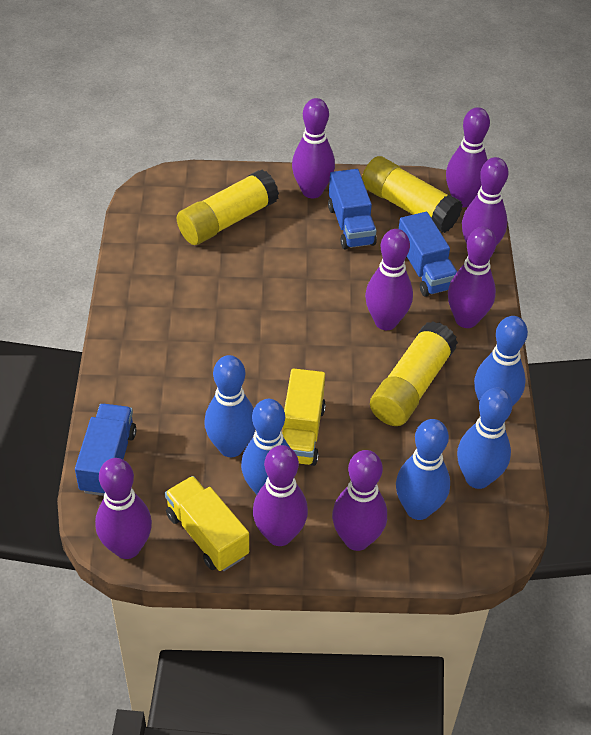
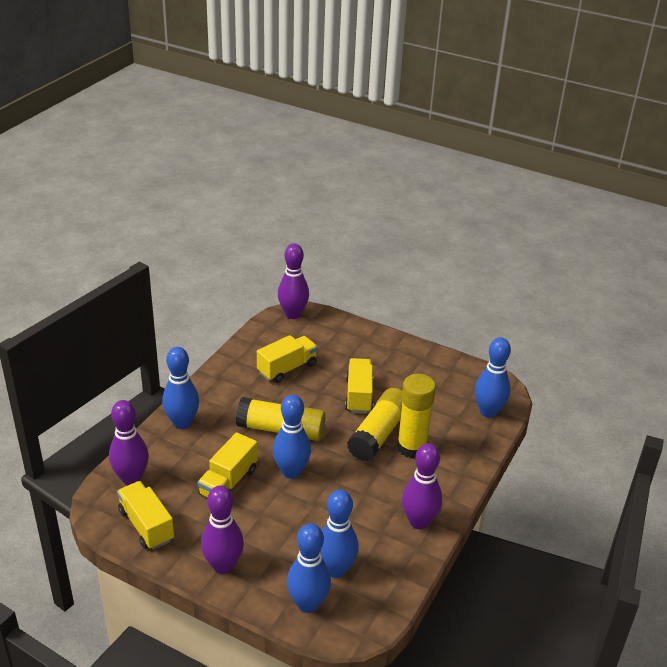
blue truck: [75,404,136,496] [328,169,377,249] [399,212,457,297] = 3 -> none = 0
purple bowling pin: [95,458,152,559] [253,445,308,546] [292,98,335,198] [332,450,387,551] [365,229,413,330] [446,107,490,207] [448,227,496,328] [462,157,508,246] = 8 -> [109,400,149,485] [201,485,244,574] [278,243,309,319] [402,443,442,529] = 4
yellow truck: [165,476,249,571] [282,368,326,466] = 2 -> [117,481,174,550] [198,432,258,497] [257,335,318,383] [345,358,373,413] = 4

